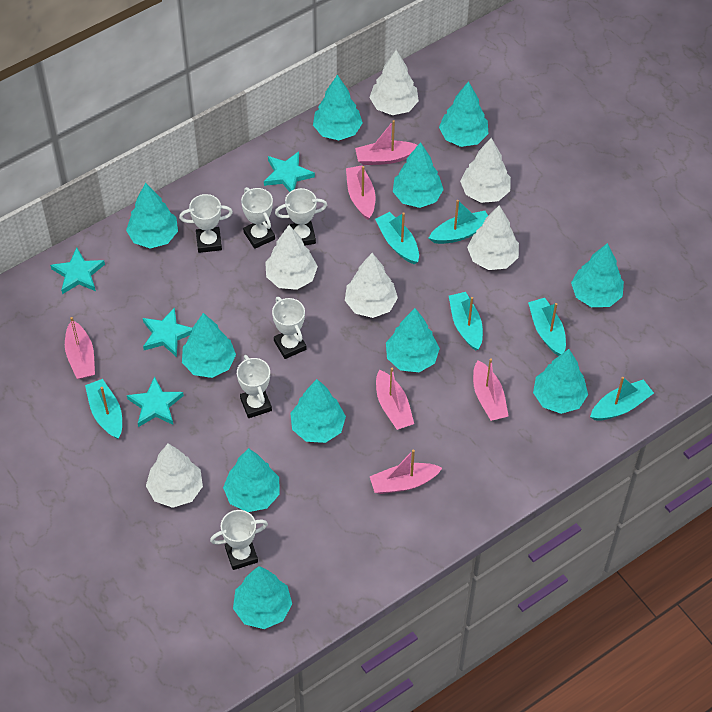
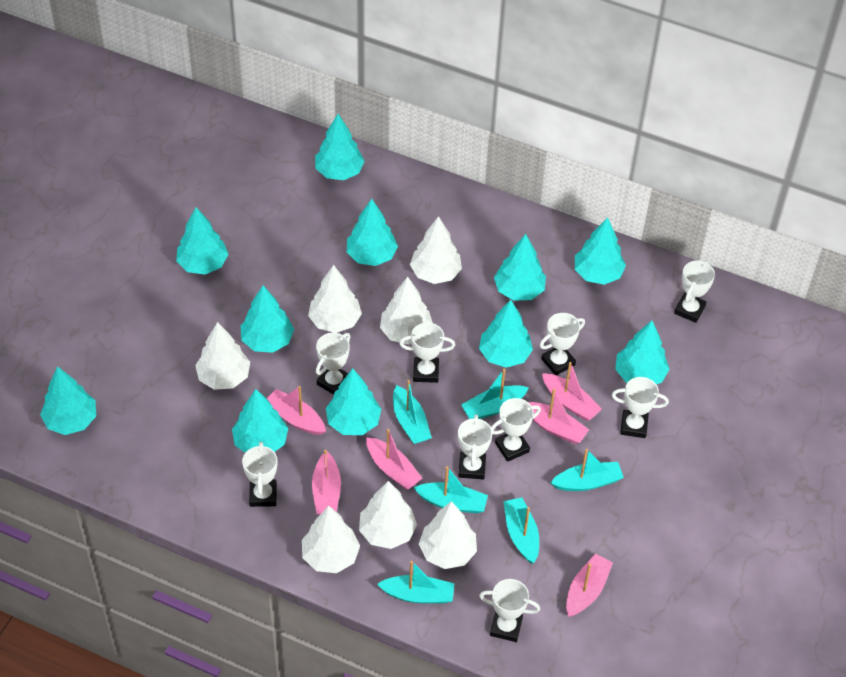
turquoise star: [50,247,105,294] [127,376,184,427] [143,307,192,357] [264,151,315,192] = 4 -> none = 0
white tree: [146,443,203,508] [265,225,318,290] [345,253,398,318] [369,50,419,115] [460,138,511,203] [467,205,519,270] = 6 -> [195,322,250,390] [302,506,360,573] [308,265,362,333] [359,481,417,549] [380,277,433,345] [410,216,462,284] [419,501,477,569] = 7
white trophy: [179,194,233,253] [210,510,268,570] [237,355,272,418] [241,187,275,249] [272,297,307,359] [275,188,327,246] = 6 -> [242,442,278,507] [316,333,350,395] [399,323,455,383] [458,414,492,479] [479,579,540,642] [491,398,541,462] [540,313,585,375] [612,377,669,438] [674,260,715,323] = 9

